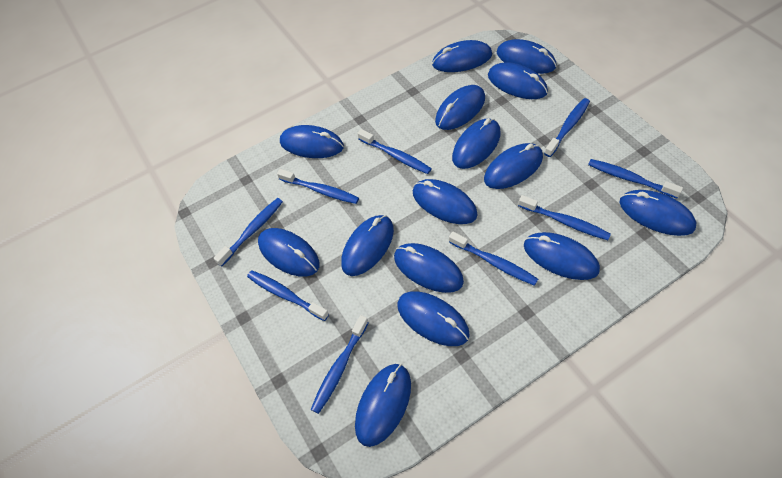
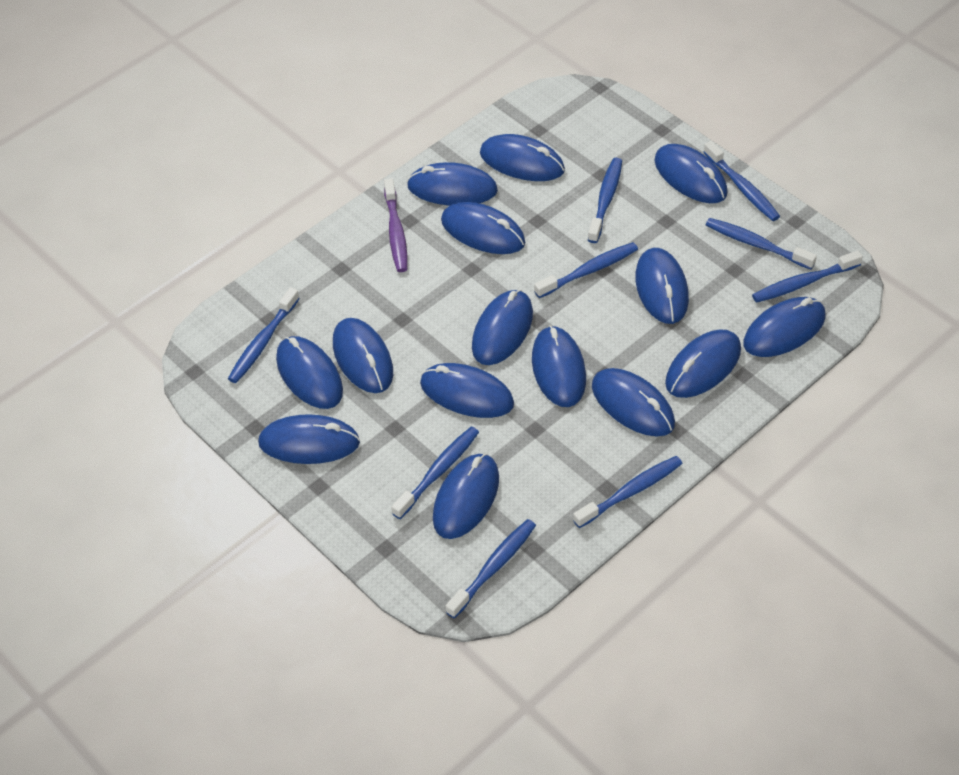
purple toothbrush: none = 0 -> [384,178,407,272] = 1

